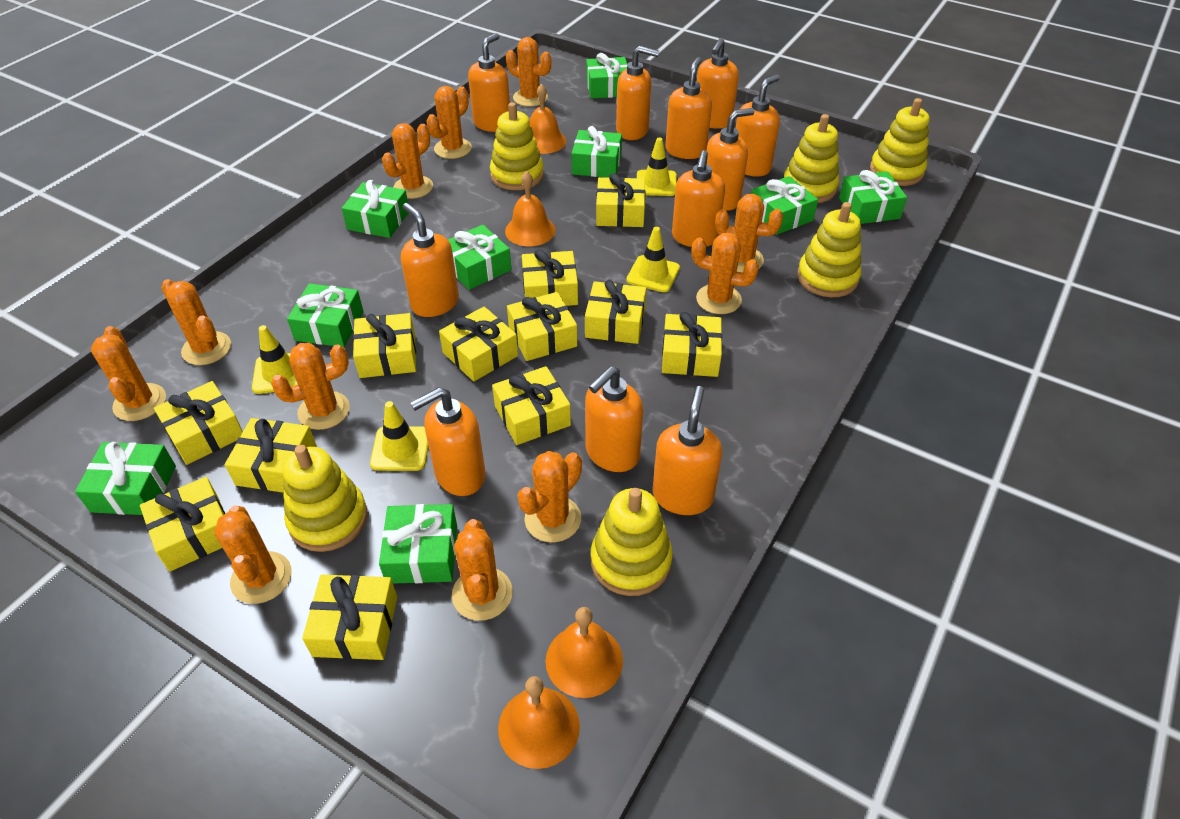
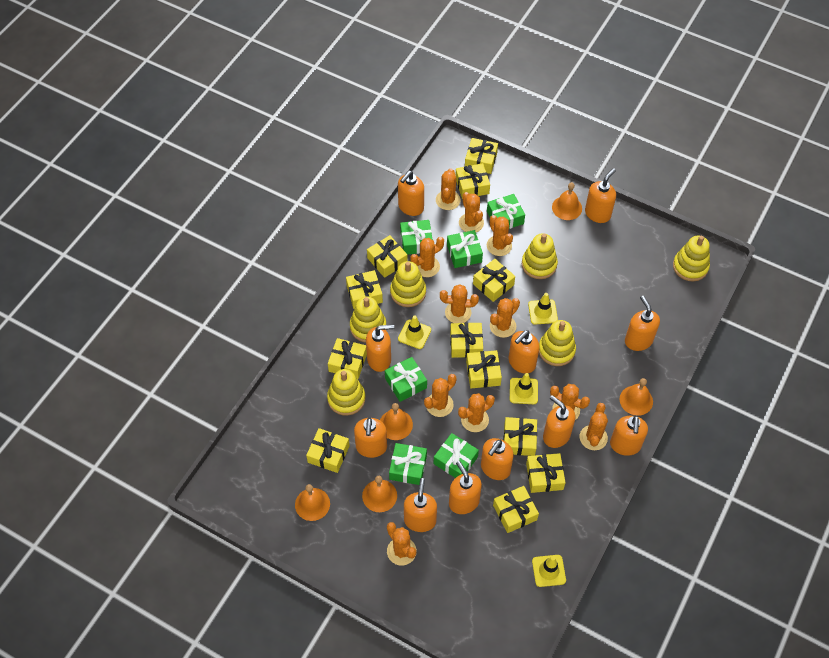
green gift: [75,442,176,515] [287,283,364,347] [342,180,408,238] [379,504,457,583] [448,225,512,290] [572,126,622,178] [586,53,627,99] [751,176,818,235] [839,170,907,224] = 9 -> [385,357,427,402] [389,443,427,485] [400,220,433,255] [434,433,479,478] [447,230,483,268] [487,194,525,229] = 6
orange bell: [498,676,580,769] [505,171,556,247] [530,84,566,154] [546,607,623,698] = 4 -> [295,484,330,521] [362,476,397,512] [380,403,413,440] [552,182,582,220] [619,378,653,416] = 5

